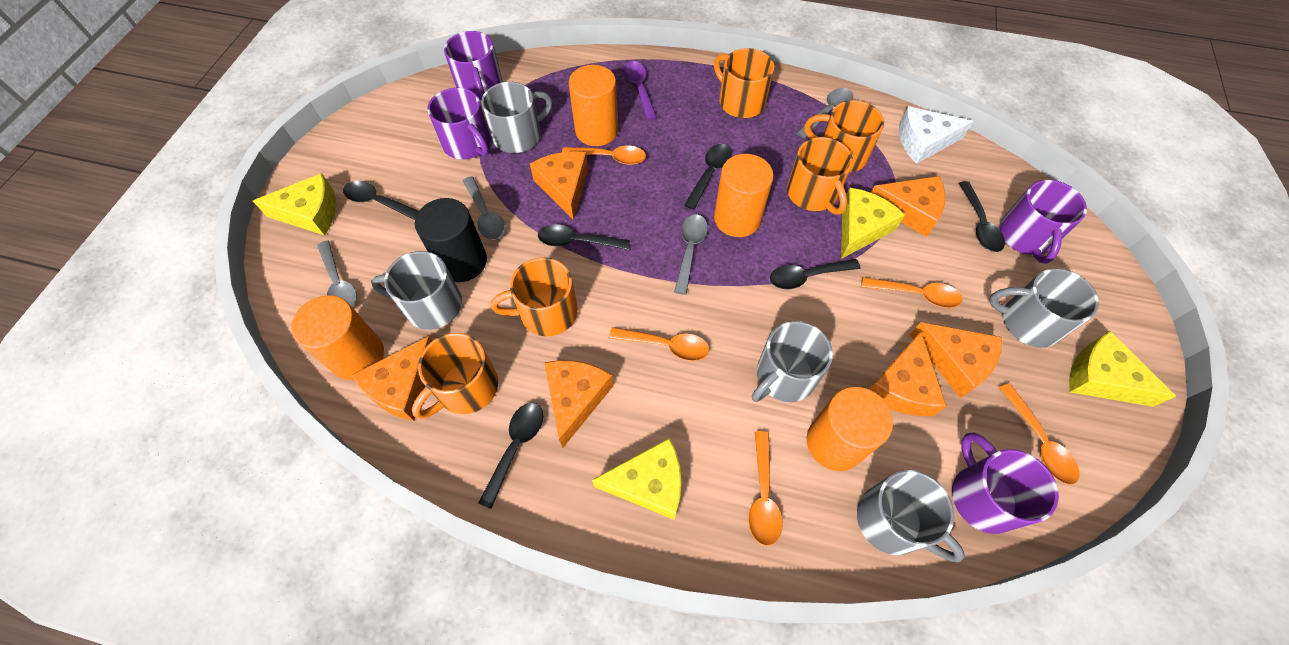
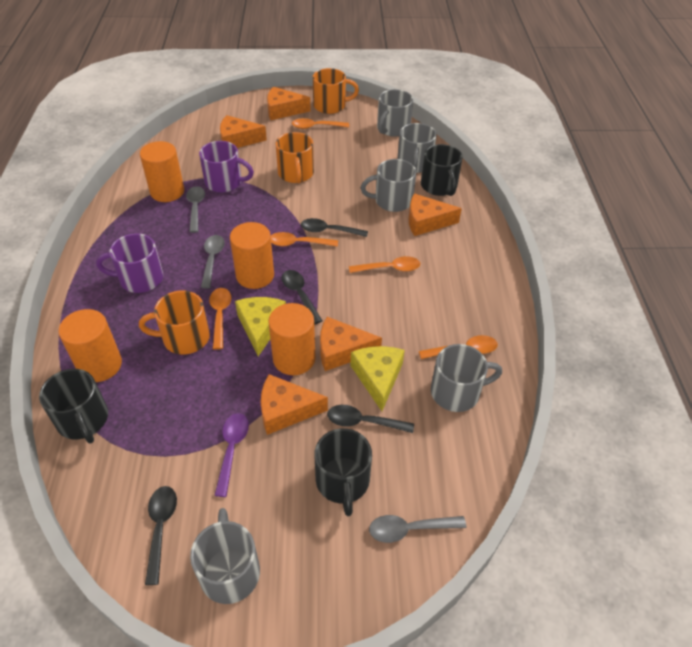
black cylinder: [415,198,487,282] = 1 -> none = 0
black mug: none = 0 -> [39,369,108,443] [314,428,372,516] [421,144,463,196] = 3
black spoon: [343,181,419,220] [478,403,543,509] [538,224,630,250] [684,144,732,210] [770,259,861,289] [959,181,1005,252] = 6 -> [145,486,177,585] [282,270,322,324] [301,218,368,237] [327,405,414,433] = 4
grey spoon: [317,240,357,308] [463,176,505,240] [674,215,708,295] [797,88,853,138] = 4 -> [186,186,205,233] [201,235,225,288] [369,515,466,543] = 3
orange cheese: [352,336,432,421] [530,151,588,220] [544,360,614,448] [869,332,947,416] [871,176,945,237] [910,322,1002,398] = 6 -> [220,115,267,148] [260,374,328,435] [267,87,311,120] [320,317,382,371] [409,194,462,236] = 5
orange mug: [412,333,498,419] [490,257,578,336] [714,48,774,118] [787,137,853,215] [804,100,884,173] = 5 -> [139,290,210,355] [276,132,314,183] [313,68,359,114] = 3
purple mug: [427,88,491,159] [444,31,502,101] [952,432,1059,534] [999,180,1087,264] = 4 -> [96,233,163,293] [199,141,254,193] = 2
white cheese: [899,106,973,164] = 1 -> none = 0
yellow cheese: [253,173,336,236] [592,438,682,520] [841,188,905,259] [1069,331,1176,407] = 4 -> [235,297,286,356] [351,346,405,411] = 2

